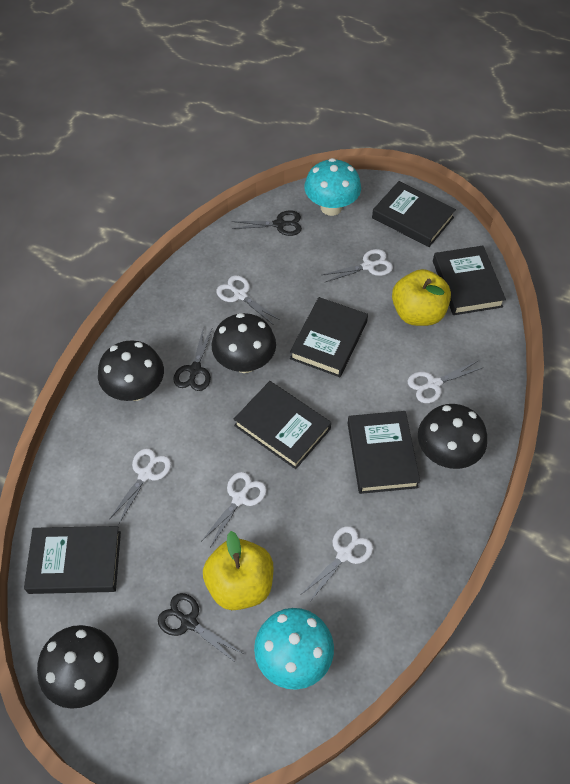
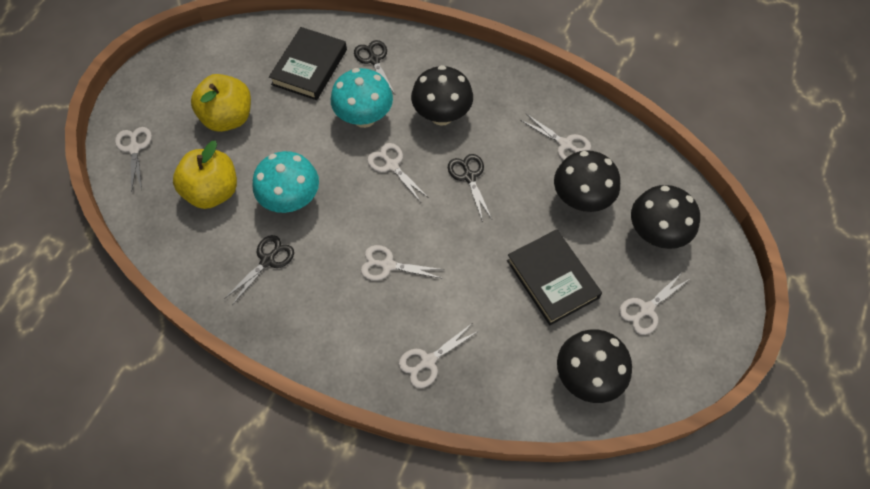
black book: [24,526,121,594] [234,381,331,469] [290,297,368,377] [348,411,420,494] [372,181,456,247] [433,246,506,315] = 6 -> [269,27,347,100] [507,229,602,325] = 2

